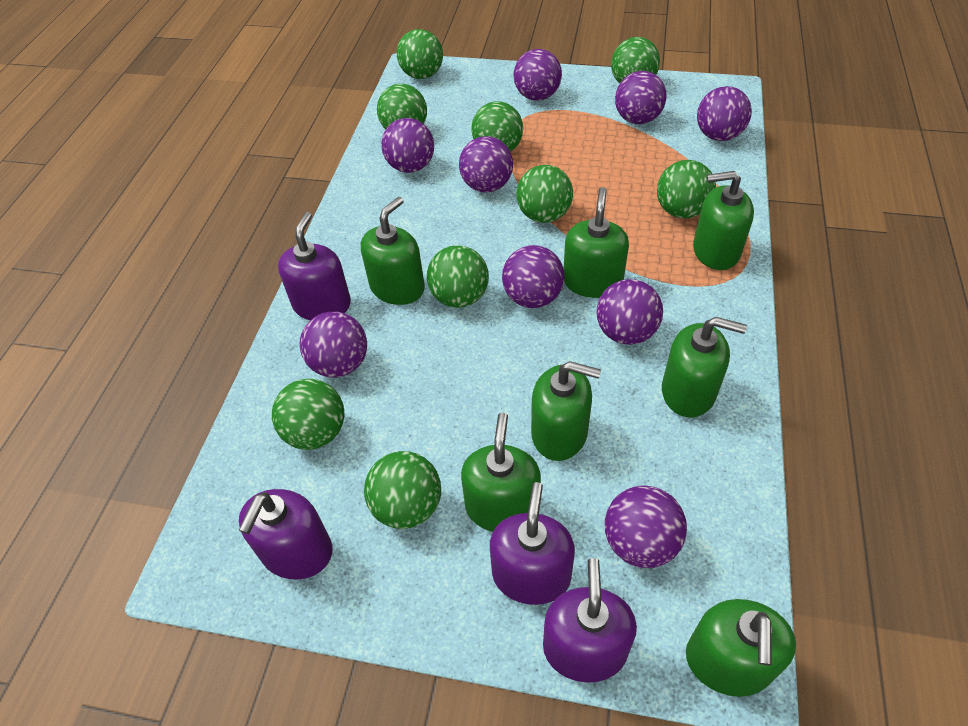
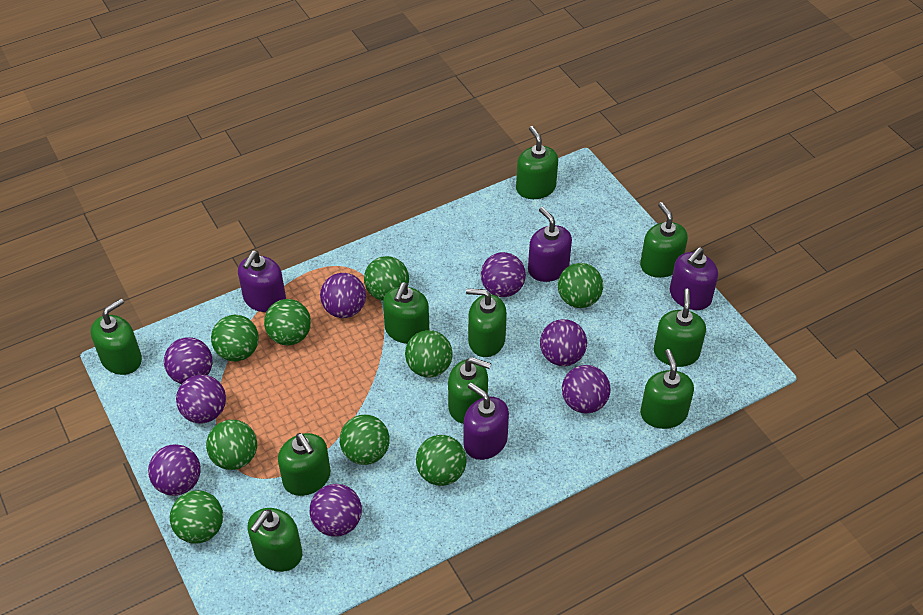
green soap dispenser: [361,197,425,305] [461,413,541,532] [531,361,601,461] [563,187,629,298] [662,317,747,418] [686,599,796,697] [693,171,754,270] = 7 -> [91,298,142,375] [248,508,302,572] [278,433,331,496] [383,282,429,344] [448,357,491,424] [466,288,507,357] [516,126,558,199] [640,202,688,278] [640,349,694,429] [654,289,706,367] = 10
purple ball: [300,311,367,378] [381,118,434,173] [459,136,513,193] [502,245,565,308] [514,49,562,101] [596,279,663,345] [605,485,687,568] [615,71,667,124] [697,86,752,141] = 9 -> [148,444,201,496] [164,337,212,384] [176,375,226,423] [310,484,362,537] [320,273,366,318] [481,252,526,297] [540,319,587,366] [562,365,610,414] = 8

